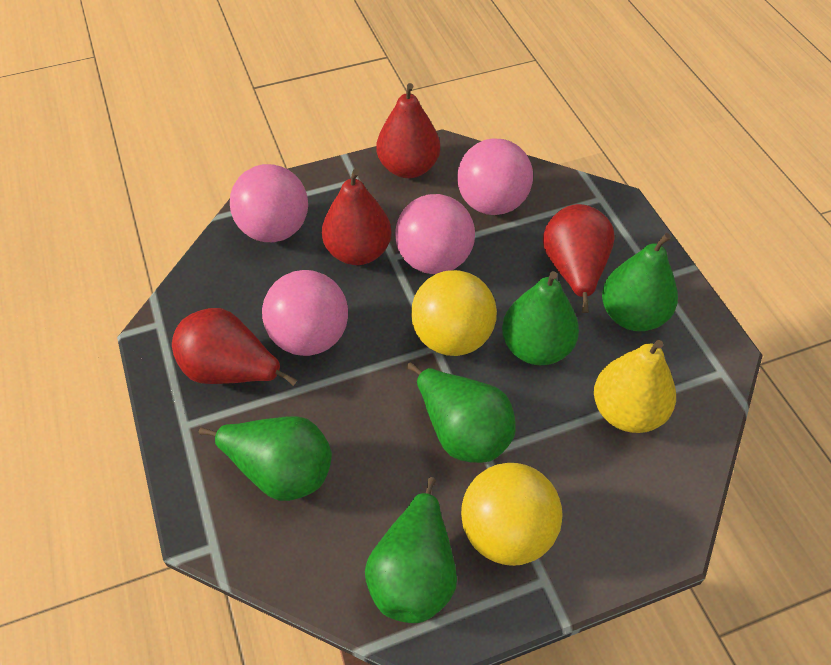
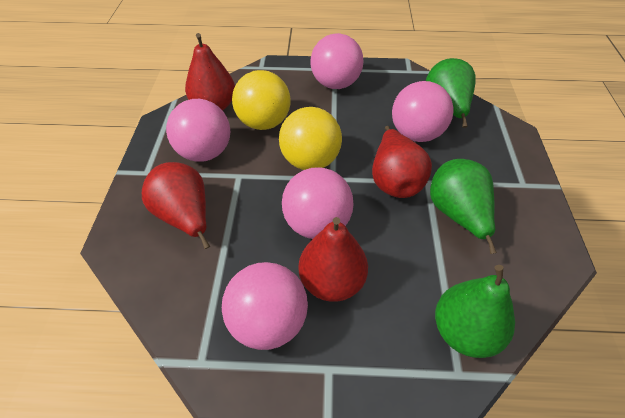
green pear: [199,416,332,501] [365,477,457,623] [407,362,516,463] [502,271,579,365] [602,233,678,331] = 5 -> [426,58,476,128] [430,159,497,254] [435,265,515,358] = 3
pink ball: [230,164,308,242] [262,270,348,356] [395,194,475,274] [457,138,533,215] = 4 -> [166,99,230,162] [222,262,308,350] [282,167,354,239] [310,33,363,89] [392,81,453,142] = 5
yellow pear: [594,340,676,433] = 1 -> none = 0

